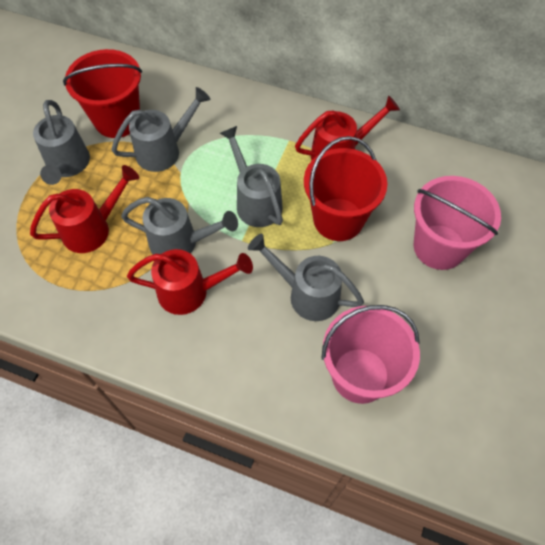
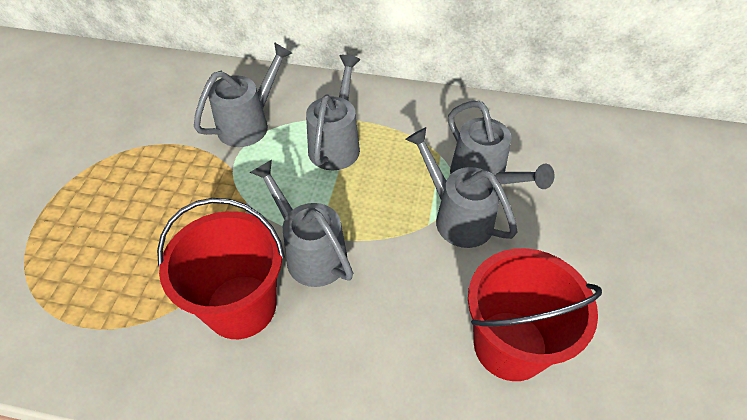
pink bucket: [322,305,420,404] [414,176,501,270] = 2 -> none = 0
red watering can: [30,165,139,253] [127,249,253,315] [295,95,400,160] = 3 -> none = 0

